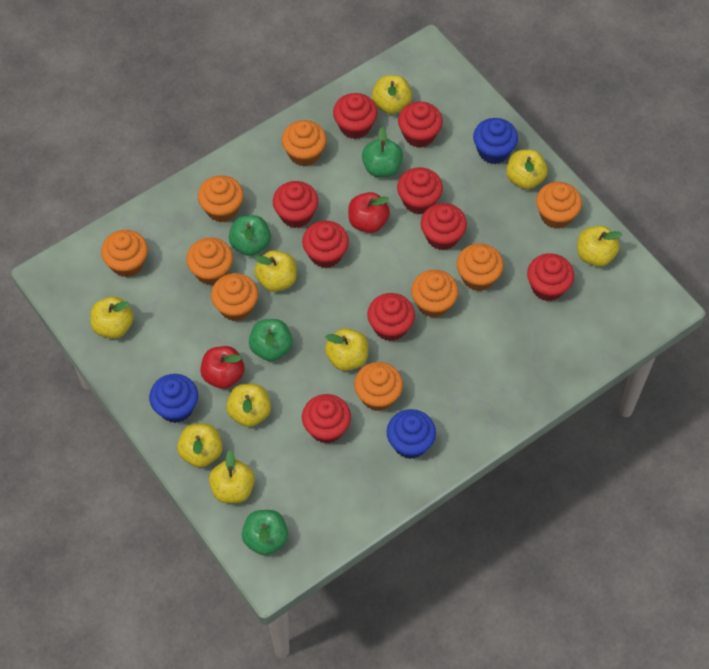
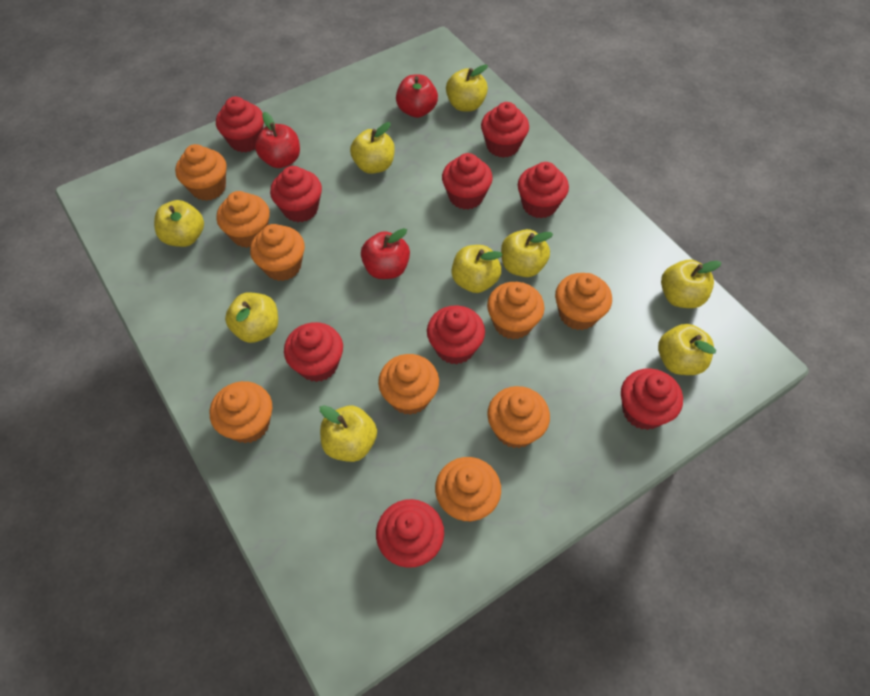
blue cupcake: [149,374,198,423] [387,409,436,459] [473,118,518,164] = 3 -> none = 0
green apple: [229,215,271,256] [242,510,288,555] [249,319,292,361] [362,127,403,177] = 4 -> none = 0
red apple: [200,346,244,389] [348,192,390,233] = 2 -> [255,112,300,168] [361,228,410,279] [396,74,438,118] = 3

